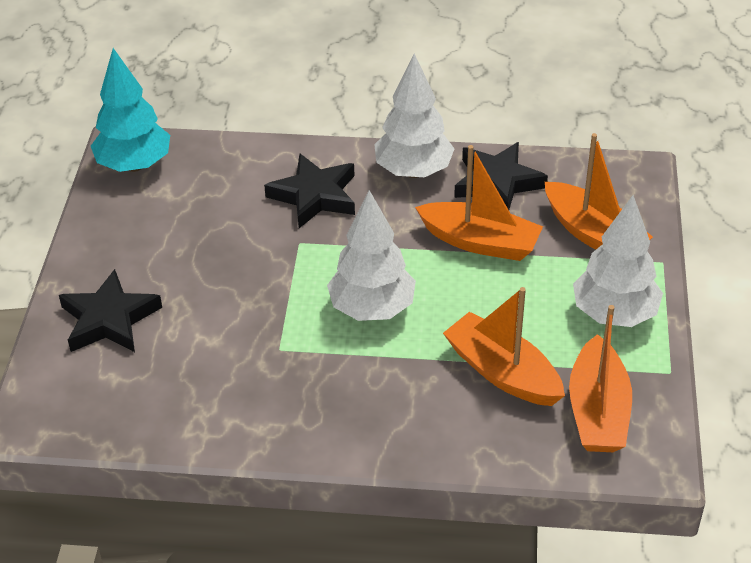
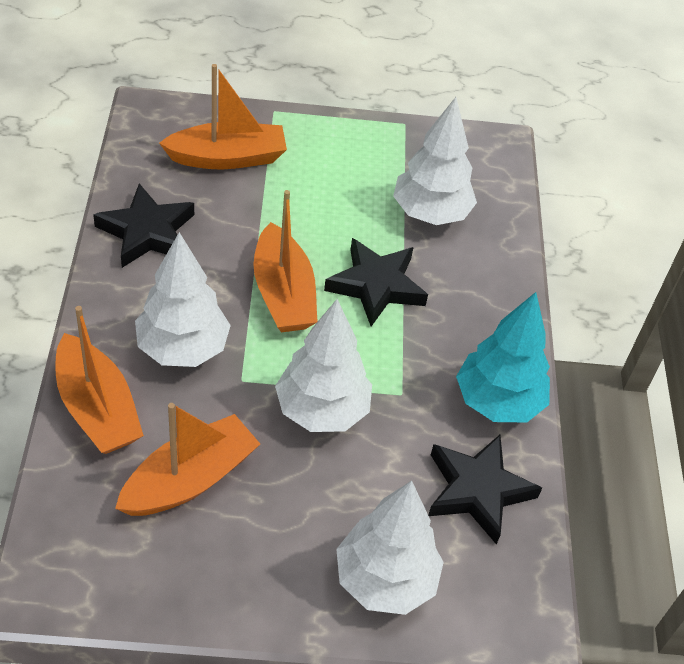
white tree: [327,190,416,321] [374,53,454,178] [573,195,663,327] = 3 -> [135,232,231,367] [275,299,372,432] [336,481,444,615] [393,97,477,225] = 4

